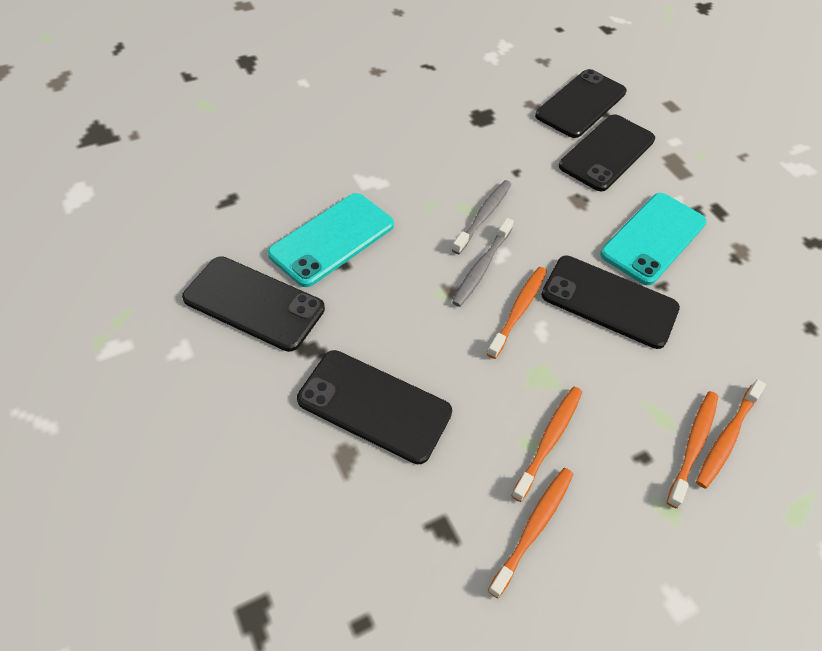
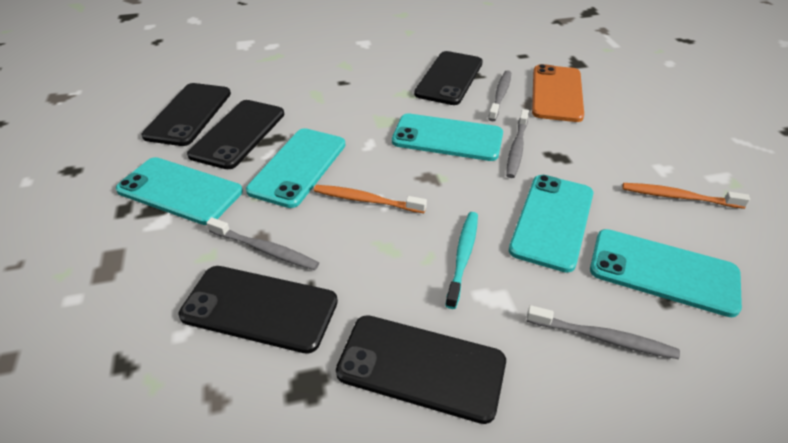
grey toothbrush: [452,180,511,254] [452,218,514,307] = 2 -> [206,217,319,270] [488,70,511,121] [506,109,529,178] [526,305,680,359] = 4
orange phone: none = 0 -> [532,64,584,122] = 1
orange toothbrush: [487,267,547,359] [488,468,574,599] [511,387,582,502] [667,391,718,508] [696,379,766,489] = 5 -> [314,185,427,213] [622,183,750,209] = 2
turquoise phone: [268,193,394,287] [600,193,706,285] = 2 -> [116,157,243,225] [246,128,346,208] [392,113,503,161] [509,175,594,273] [590,229,742,317] = 5
turquoise toothbrush: none = 0 -> [445,212,478,309] = 1

